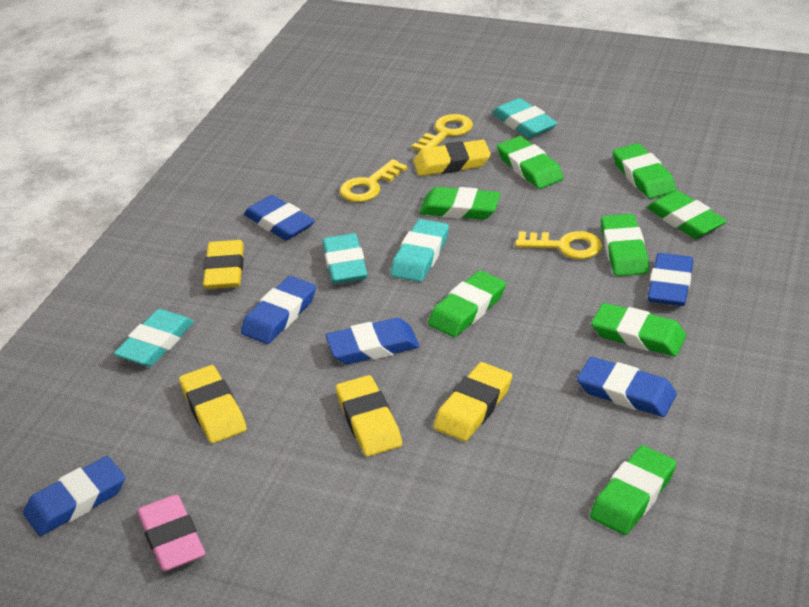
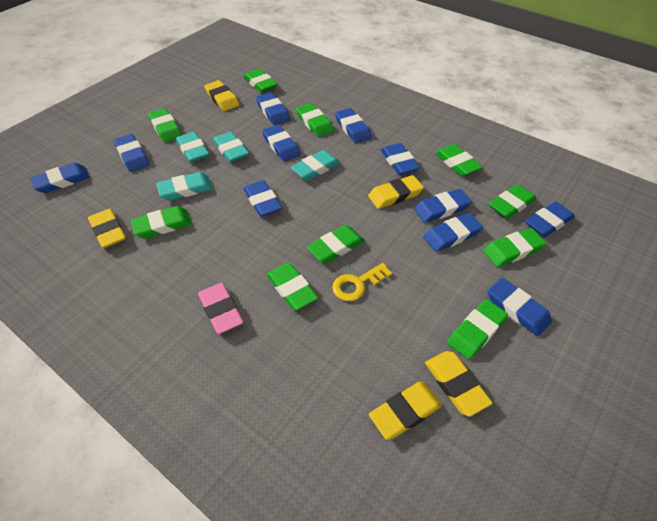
blue eraser: [23,456,125,536] [241,276,316,344] [244,195,315,240] [325,318,420,364] [577,357,677,417] [647,253,693,306] = 6 -> [30,163,90,193] [114,134,149,172] [243,180,282,217] [256,92,290,125] [262,125,300,162] [335,108,371,143] [381,143,420,175] [414,189,472,223] [423,213,483,252] [488,278,552,336] [525,202,575,237] = 11
green eraser: [419,187,500,220] [428,270,506,337] [497,136,564,189] [590,445,677,535] [591,303,686,356] [601,214,649,276] [612,143,676,199] [647,190,727,239] = 8 -> [131,206,192,238] [148,108,182,143] [244,69,277,93] [266,263,318,310] [296,103,334,137] [307,225,365,263] [435,144,482,176] [447,299,508,360] [483,228,546,267] [489,185,536,219] = 10
yellow key: [340,159,407,202] [412,114,473,151] [515,231,602,259] = 3 -> [332,263,392,301] = 1

